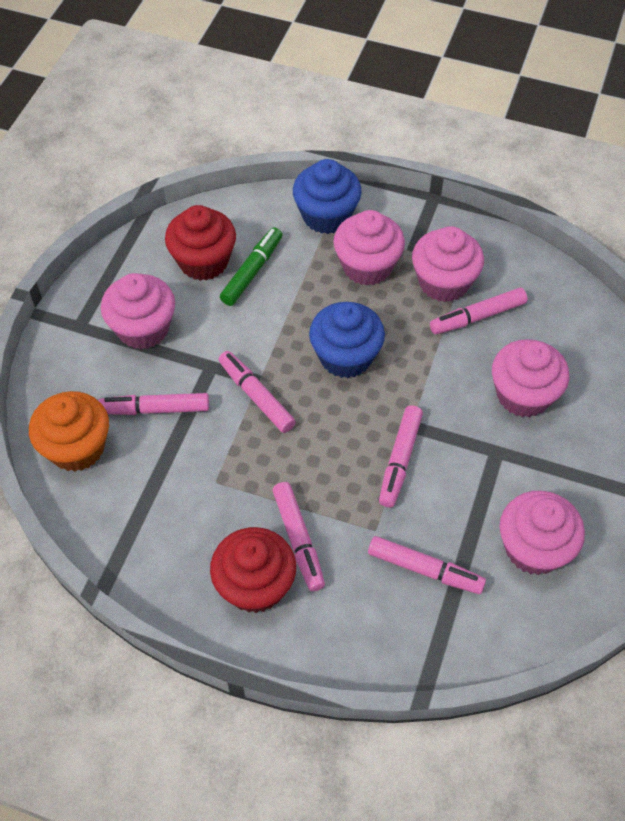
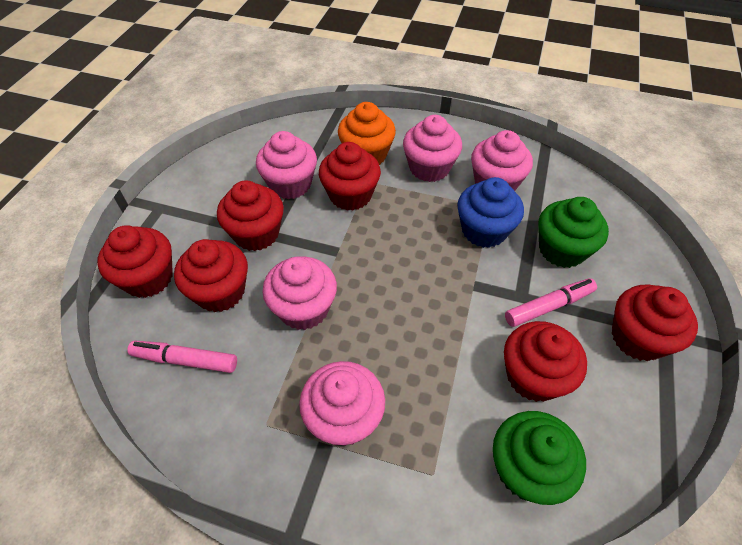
blue cupcake: [293,159,362,234] [309,302,385,378] = 2 -> [457,177,524,248] = 1
green cupcake: none = 0 -> [493,411,586,505] [538,197,609,268] = 2
green marker: [220,227,282,306] = 1 -> none = 0
pink marker: [98,393,209,415] [219,351,296,433] [272,482,325,591] [368,536,486,594] [379,405,423,507] [430,288,527,335] = 6 -> [127,341,237,373] [505,278,597,327] = 2
red cupcake: [165,205,236,281] [210,527,296,613] = 2 -> [97,225,173,298] [174,239,248,312] [217,180,284,251] [319,142,381,211] [504,321,587,402] [612,284,698,361] = 6

